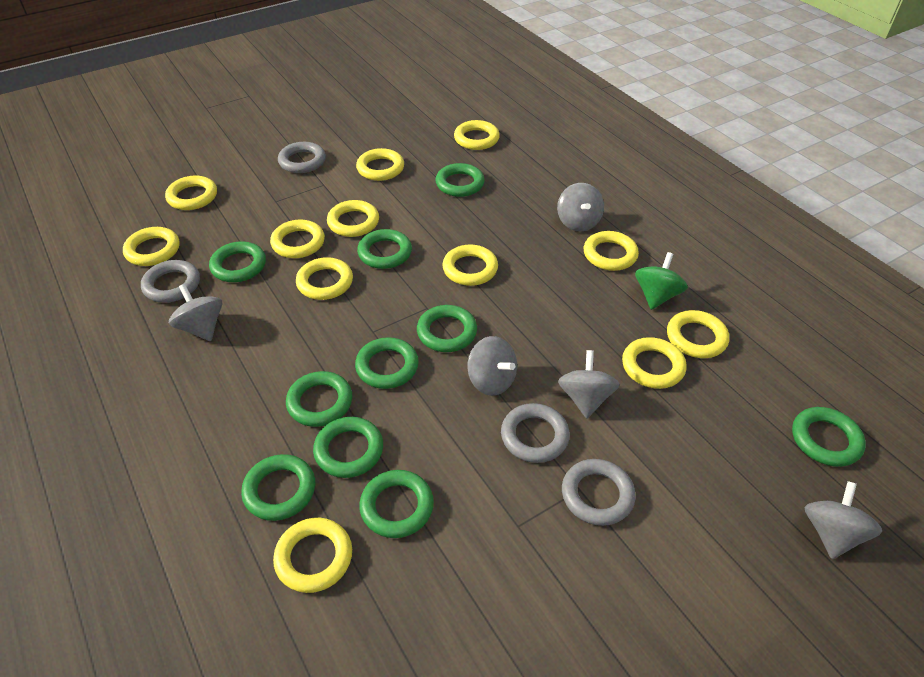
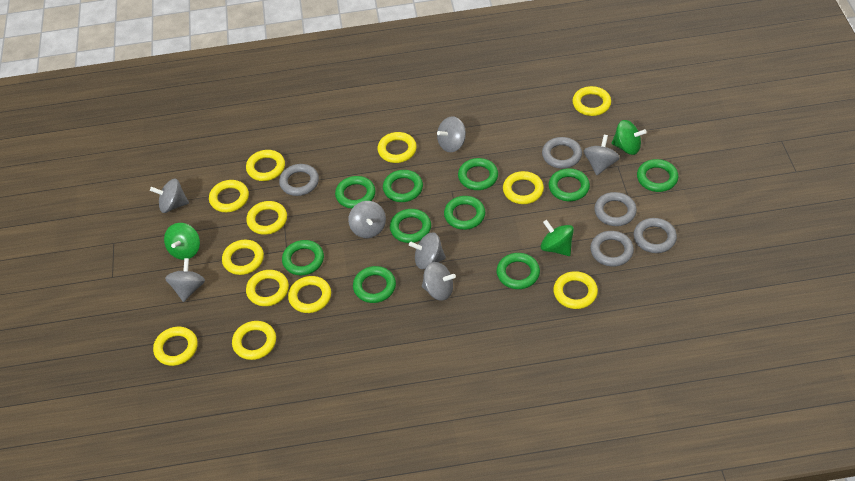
green spinning top: [635,252,688,310] = 1 -> [164,223,200,260] [541,220,574,256] [611,120,647,155] = 3
grey ring: [141,260,200,303] [278,142,326,173] [501,403,570,463] [562,459,636,526] = 4 -> [279,164,319,196] [542,137,582,169] [590,231,634,267] [594,192,637,226] [634,218,677,253] = 5
grey spinning top: [169,284,222,341] [468,336,517,396] [557,183,604,231] [558,350,620,418] [805,481,882,559] = 5 -> [150,178,189,213] [165,258,205,302] [348,201,386,238] [409,232,446,269] [422,262,456,301] [437,116,466,152] [583,135,620,175] = 7

